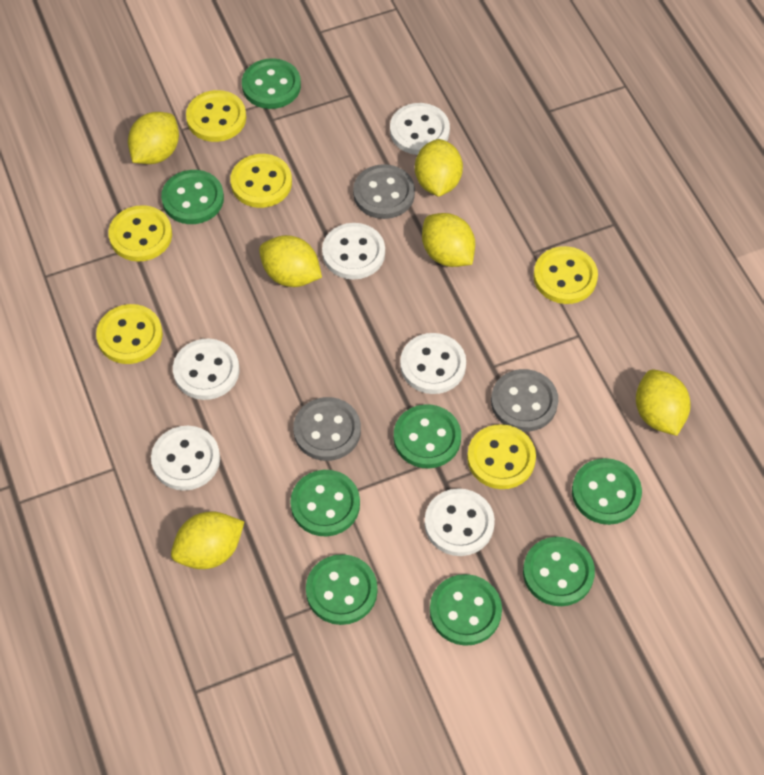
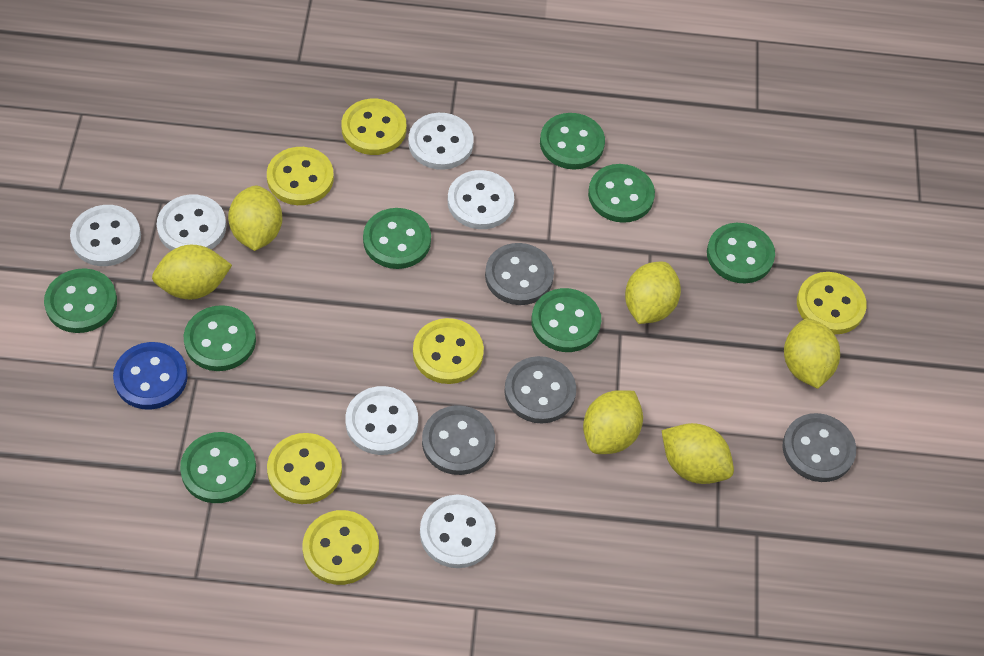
blue button: none = 0 -> [113,342,188,409] = 1
grey button: [293,397,361,461] [353,164,415,219] [491,369,558,432] = 3 -> [422,405,495,475] [485,243,554,305] [504,356,576,424] [782,413,856,482] = 4

